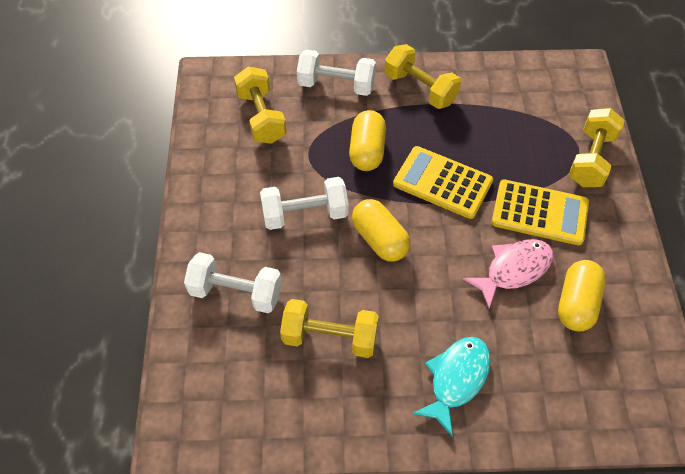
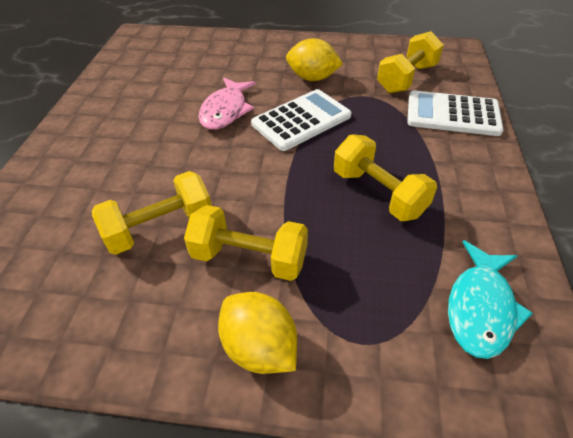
white calculator: none = 0 -> [251,89,352,151] [407,90,504,136] = 2
white dumbbell: [184,252,282,313] [260,177,349,230] [297,49,376,96] = 3 -> none = 0
yellow calculator: [393,146,493,219] [492,179,589,245] = 2 -> none = 0
yellow capsule: [349,110,386,171] [352,199,411,261] [558,260,606,332] = 3 -> none = 0
yellow lemon: none = 0 -> [218,292,297,374] [286,38,343,81] = 2

